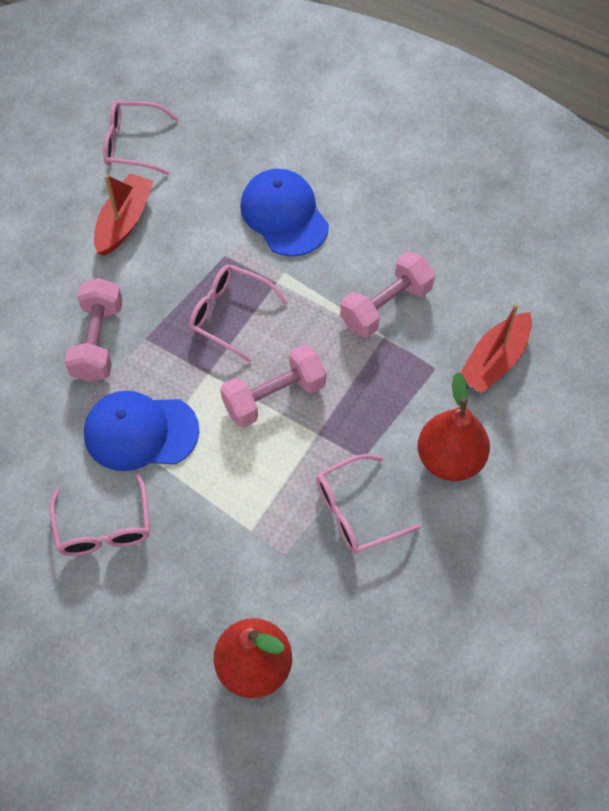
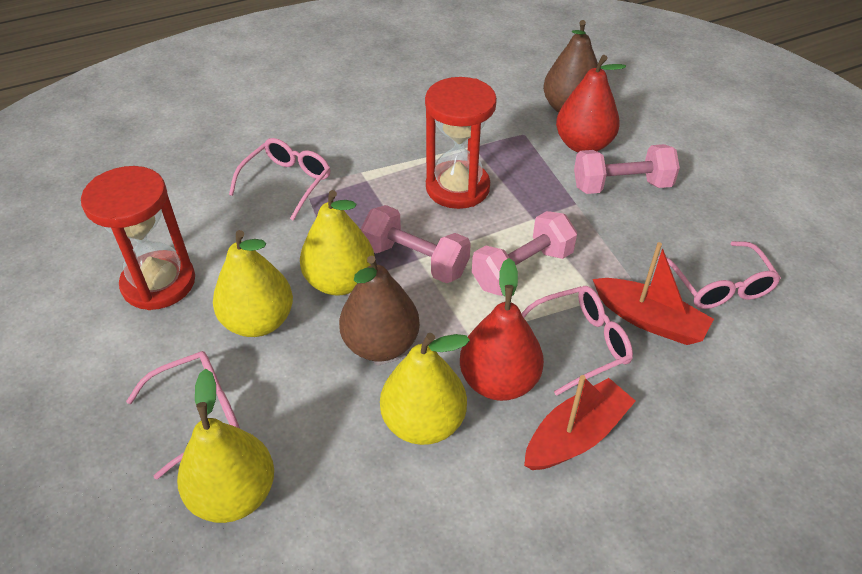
blue cap: [84,391,199,471] [240,169,329,256] = 2 -> none = 0
brown pear: none = 0 -> [339,256,420,361] [543,20,598,113] = 2
red hourglass: none = 0 -> [81,166,195,310] [425,77,497,209] = 2
yellow pear: none = 0 -> [177,369,274,523] [213,230,293,337] [300,190,374,296] [380,333,470,445] = 4

